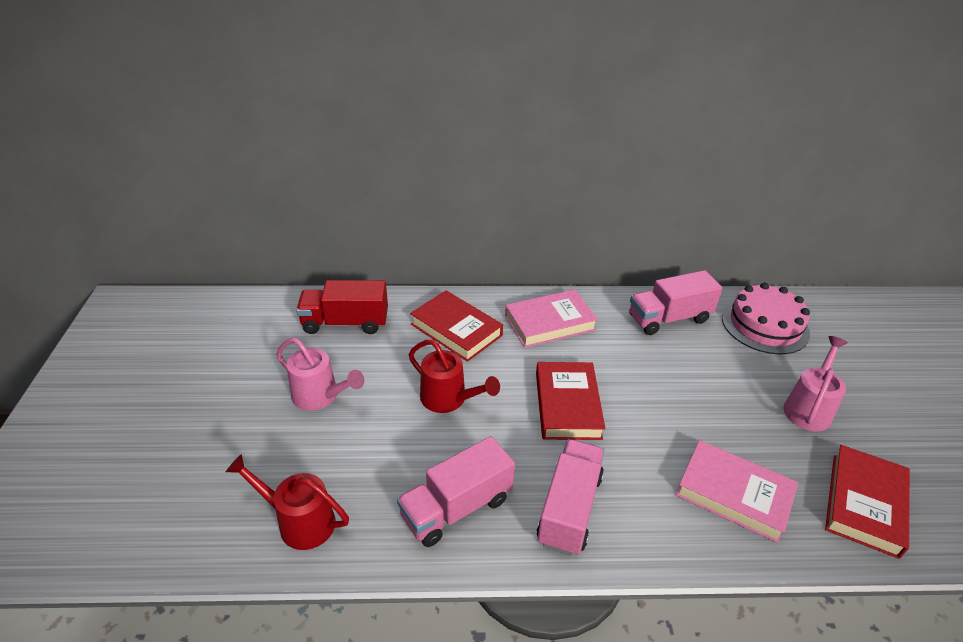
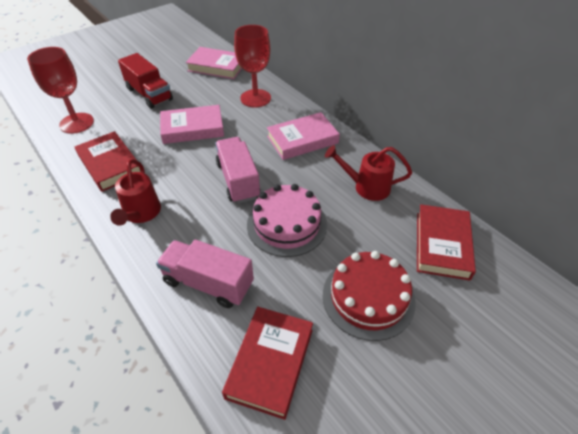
pink book: [505,289,598,348] [676,440,798,543] = 2 -> [160,105,224,144] [186,47,242,79] [267,112,340,160] = 3
pink truck: [397,436,515,547] [537,439,604,556] [629,270,722,335] = 3 -> [156,240,254,308] [215,137,260,204] = 2
pink watering can: [276,338,364,411] [783,336,848,431] = 2 -> none = 0
red cake: none = 0 -> [323,251,416,341] = 1
red goblet: none = 0 -> [27,47,94,134] [234,25,271,107] = 2

